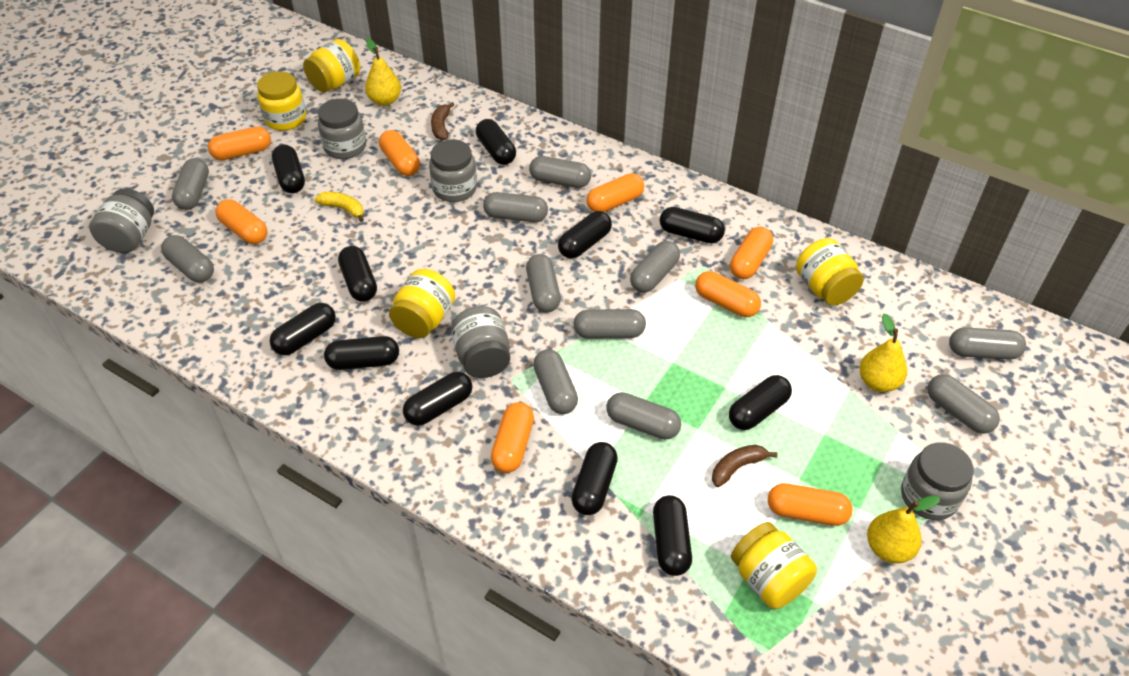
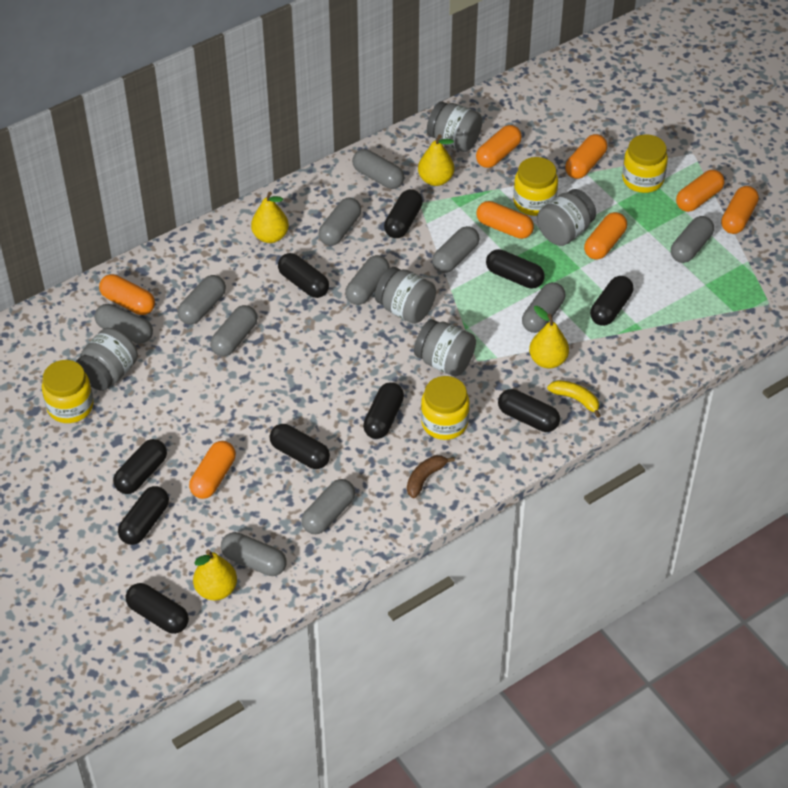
black capsule: [270,303,336,355] [272,144,305,193] [324,336,399,370] [338,246,377,302] [403,372,472,426] [476,119,516,165] [558,211,612,259] [571,442,618,515] [653,495,692,576] [660,207,725,243] [729,375,792,430] = 11 -> [113,439,167,494] [118,486,169,545] [126,583,189,634] [269,424,330,469] [278,253,329,298] [363,382,404,439] [384,189,423,238] [486,249,544,289] [498,389,560,432] [590,276,633,326] = 10
brown banana: [431,102,454,140] [712,445,777,487] = 2 -> [407,455,455,499] = 1
yellow jar: [257,71,306,131] [303,39,360,92] [389,269,455,338] [731,522,817,609] [796,238,864,306] = 5 -> [42,360,93,423] [421,376,470,440] [513,157,558,216] [622,134,668,193] = 4
yellow pear: [365,39,401,106] [859,314,907,392] [867,496,940,563] = 3 -> [193,550,237,600] [251,192,289,243] [418,134,454,186] [529,306,569,368] = 4

